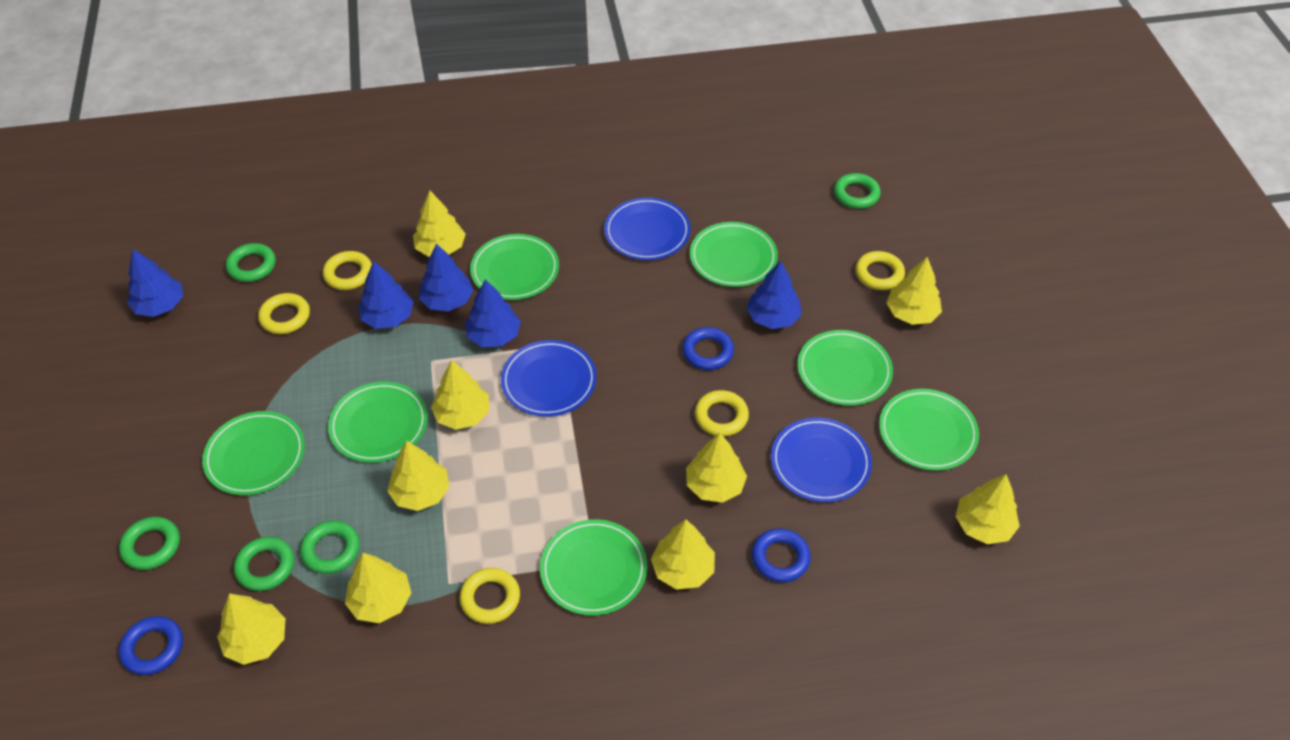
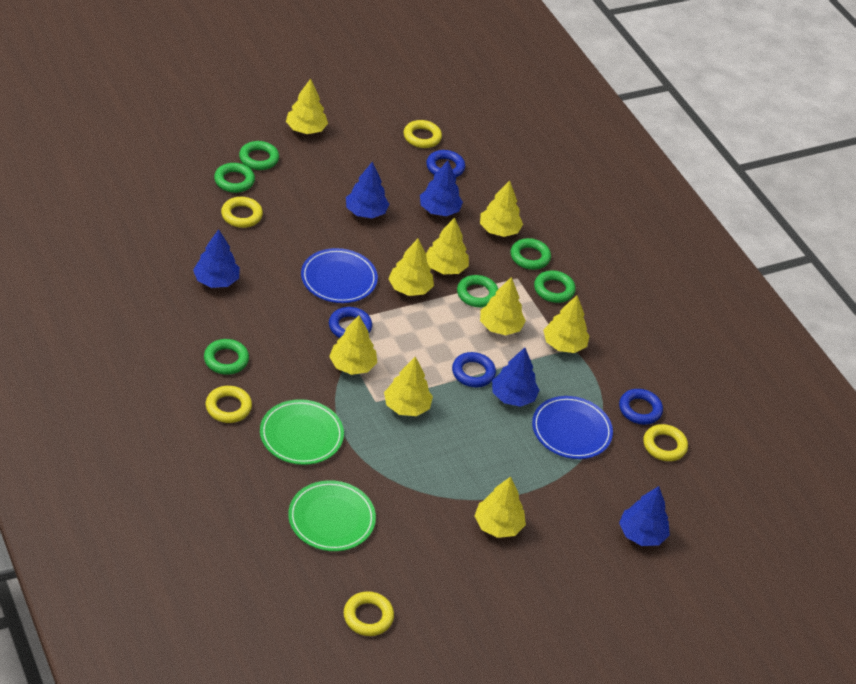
blue plate: [501,340,597,417] [604,197,691,260] [771,418,872,502] = 3 -> [301,248,378,303] [532,396,613,459] = 2
blue ring: [119,616,183,675] [682,327,734,370] [751,528,811,582] = 3 -> [329,307,372,338] [426,150,465,178] [452,352,496,387] [619,389,663,425] = 4
green plate: [202,411,305,495] [328,382,428,463] [470,234,559,300] [540,519,647,616] [690,222,778,287] [797,330,893,406] [879,389,979,471] = 7 -> [260,399,344,465] [288,480,376,551] = 2
green ring: [119,517,180,570] [226,243,276,282] [234,537,294,591] [300,520,360,574] [834,173,881,209] = 5 -> [204,339,249,375] [214,163,255,193] [239,141,279,170] [457,275,498,308] [510,238,551,270] [534,271,575,303] = 6

